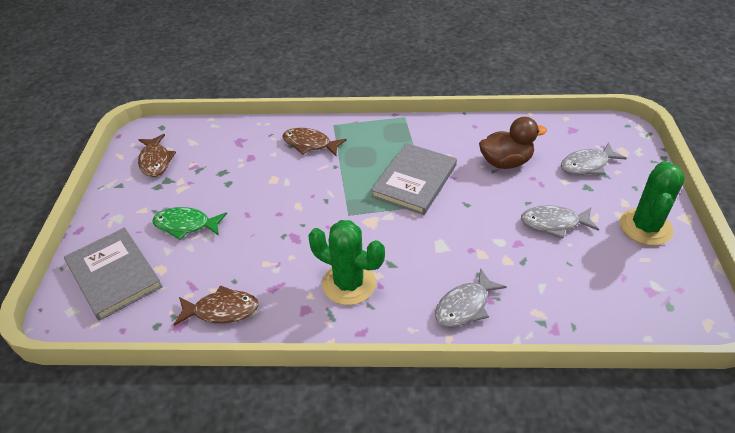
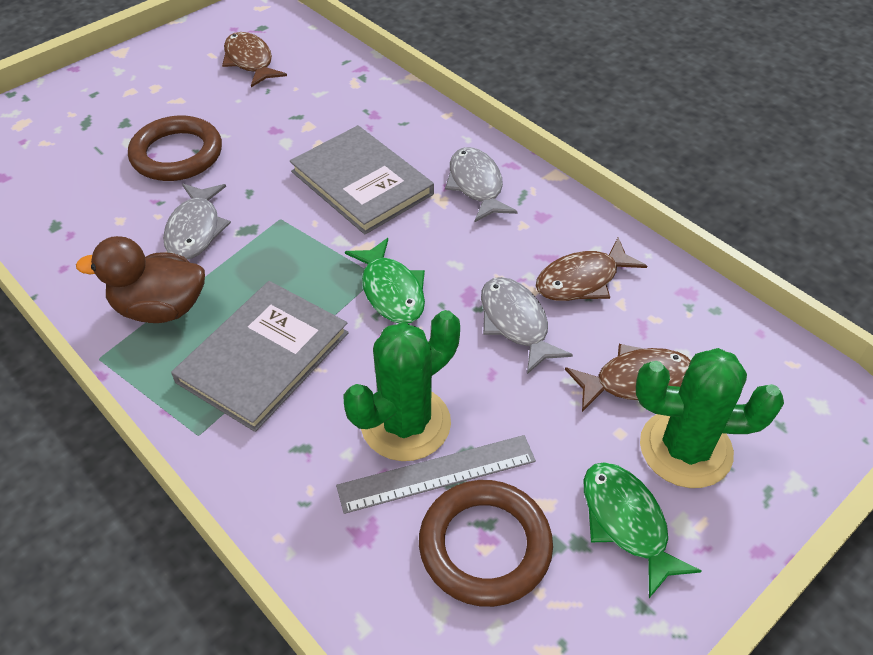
brown ring: none = 0 -> [128,115,222,181] [419,480,553,607] = 2
green fish: [153,207,227,240] = 1 -> [345,238,425,323] [584,462,702,598] = 2
grey ruler: none = 0 -> [336,435,536,514] = 1

